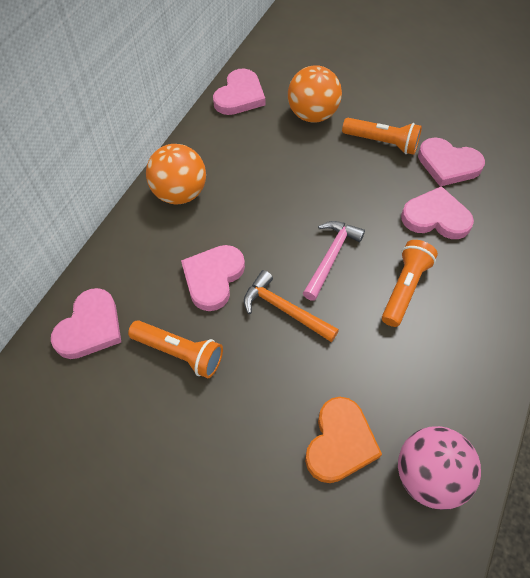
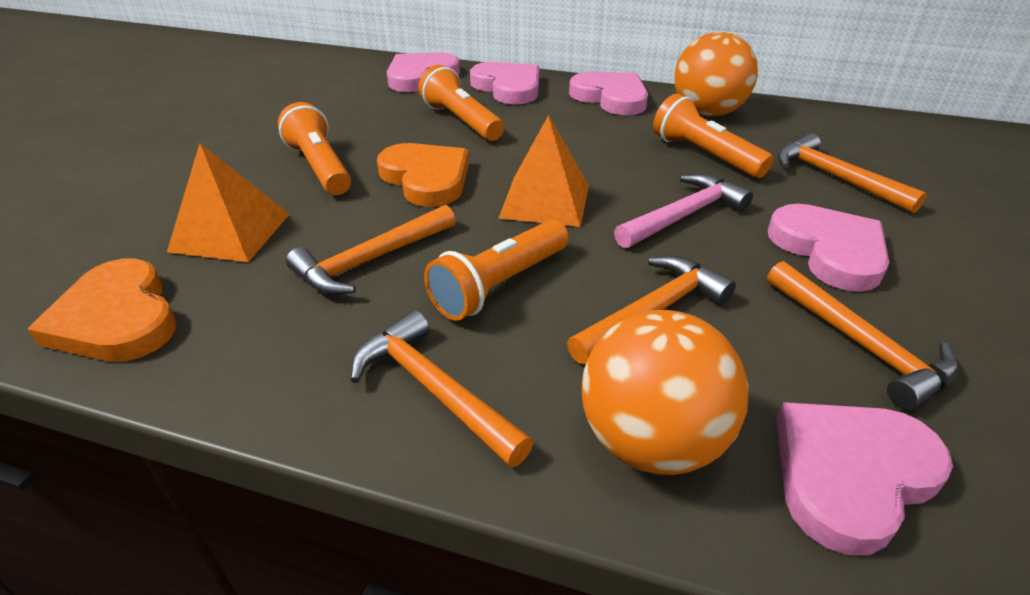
orange flashlight: [128,320,223,378] [342,118,422,155] [382,240,438,327] = 3 -> [278,102,351,195] [418,65,504,141] [424,220,569,321] [653,94,773,178] = 4
orange hammer: [244,270,339,342] = 1 -> [286,205,456,295] [351,310,534,468] [567,256,736,364] [767,261,959,410] [778,133,927,213] = 5
orange heart: [305,397,382,483] = 1 -> [28,258,176,362] [377,143,469,207] = 2
orange pyramid: none = 0 -> [167,143,290,262] [498,115,589,227] = 2
pink ball: [398,426,481,510] = 1 -> none = 0

